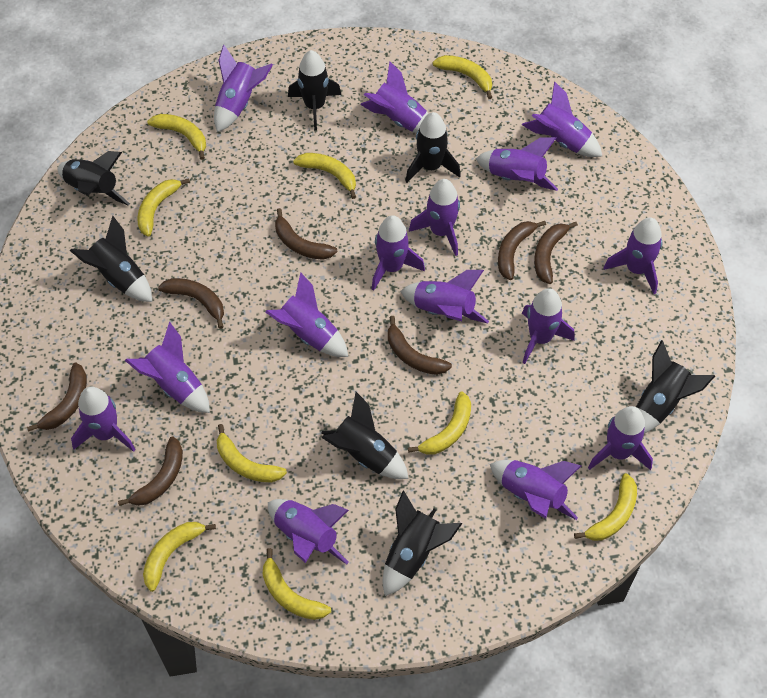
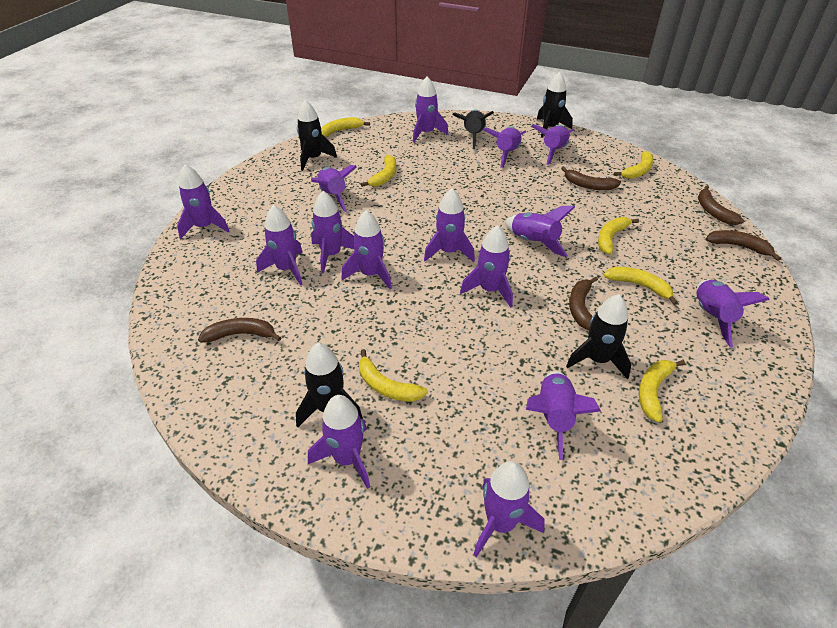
black rocket: [58,151,130,206] [70,216,152,302] [288,50,341,130] [321,392,409,479] [382,491,462,596] [405,112,461,183] [636,340,715,434] = 7 -> [296,343,363,427] [297,100,337,171] [452,110,494,149] [536,72,573,138] [566,294,631,379] = 5
brown banana: [27,363,87,432] [118,436,183,506] [158,278,224,329] [275,208,337,260] [388,316,452,375] [498,221,546,280] [534,222,578,284] = 7 -> [198,318,282,343] [561,166,621,190] [569,277,598,330] [698,185,744,225] [706,230,781,261] = 5
yellow banana: [138,178,190,237] [143,522,216,592] [147,114,206,160] [217,424,287,482] [263,548,331,620] [293,153,356,199] [408,392,471,455] [432,55,492,99] [574,473,637,541] = 9 -> [321,117,370,137] [359,349,428,402] [361,155,396,187] [598,217,639,254] [604,267,678,305] [614,151,654,179] [639,360,685,422] = 7

